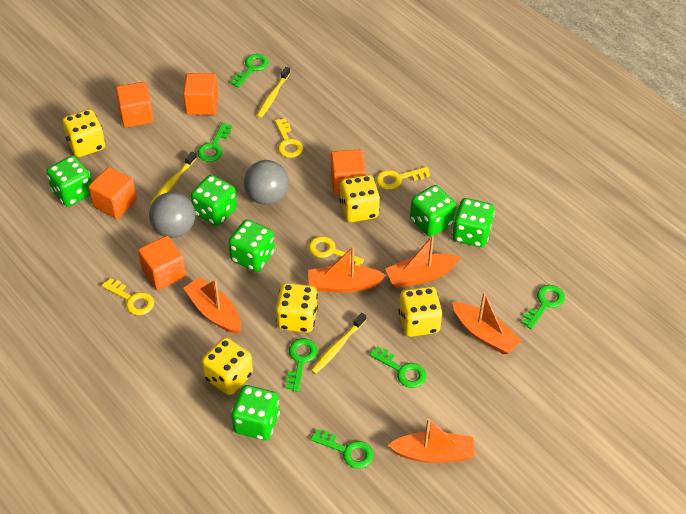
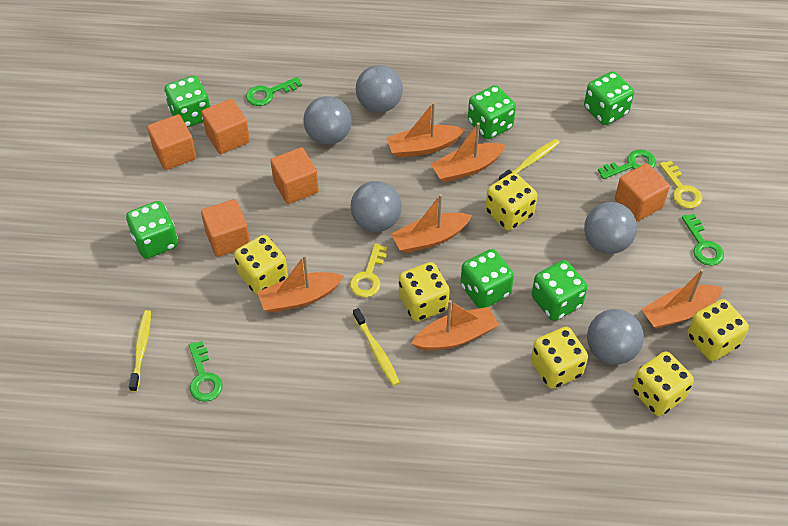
green key: [197,122,232,162] [230,54,269,88] [286,338,318,392] [310,429,374,468] [369,346,426,388] [521,285,565,329] = 6 -> [188,341,223,402] [246,77,302,106] [598,150,656,179] [682,214,724,266] = 4
grey ball: [149,192,195,238] [244,160,289,205] = 2 -> [303,96,352,145] [350,181,402,232] [356,65,403,113] [584,202,637,254] [587,309,644,365] = 5
orange boat: [184,277,241,334] [308,246,386,293] [385,235,461,288] [388,418,475,463] [452,292,522,354] = 5 -> [257,255,344,313] [387,102,465,158] [391,194,472,253] [411,300,499,351] [430,122,506,182] [642,269,723,329] = 6
yellow dice: [62,109,105,157] [202,337,253,395] [276,283,318,333] [340,175,380,222] [398,286,443,337] = 5 -> [234,235,288,295] [399,262,450,321] [485,173,537,231] [531,327,588,389] [632,351,694,416] [687,299,749,361] = 6
yellow key: [102,278,154,315] [275,118,303,158] [309,236,364,266] [376,167,430,190] = 4 -> [350,243,387,297] [660,161,702,209] = 2

